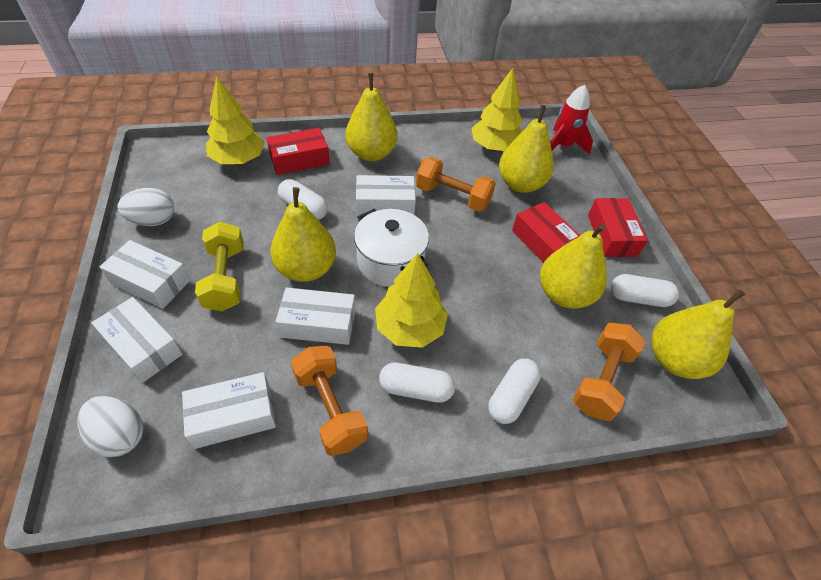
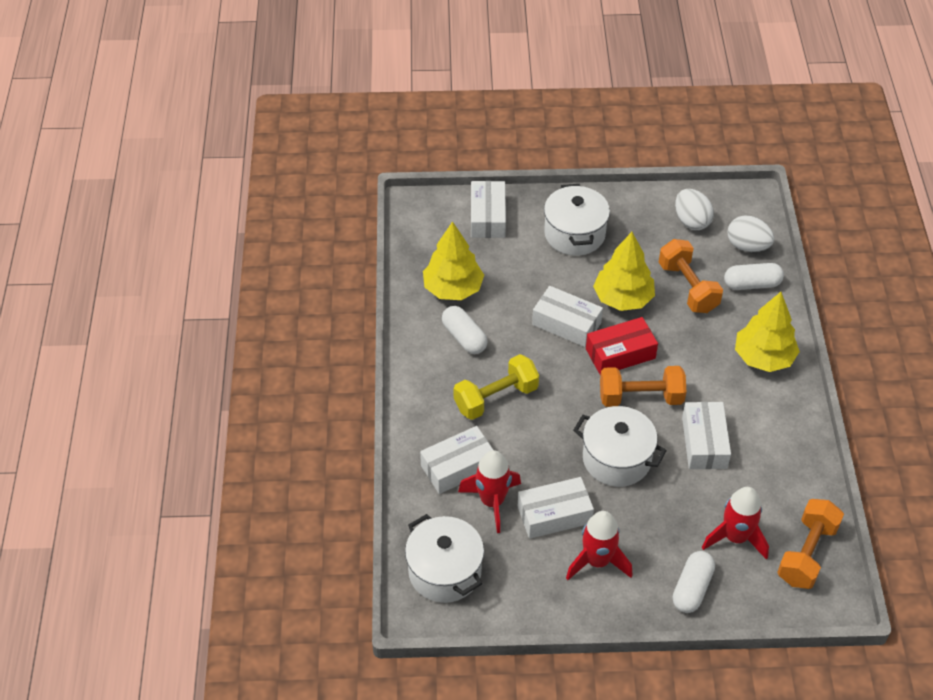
red box: [267,128,330,175] [512,202,580,263] [588,198,648,257] = 3 -> [586,317,658,376] = 1
red rocket: [550,85,593,154] = 1 -> [458,450,521,533] [566,511,633,580] [702,487,769,559] = 3
white capsule: [278,179,328,220] [379,363,455,403] [488,358,541,424] [611,274,679,307] = 4 -> [442,306,488,354] [673,551,715,613] [724,263,784,290] = 3
white pot: [354,208,429,287] = 1 -> [405,514,484,603] [544,184,610,256] [573,406,667,487] = 3
yellow pear: [270,187,336,282] [345,73,397,161] [499,105,554,193] [540,224,607,309] [652,289,745,379] = 5 -> none = 0

